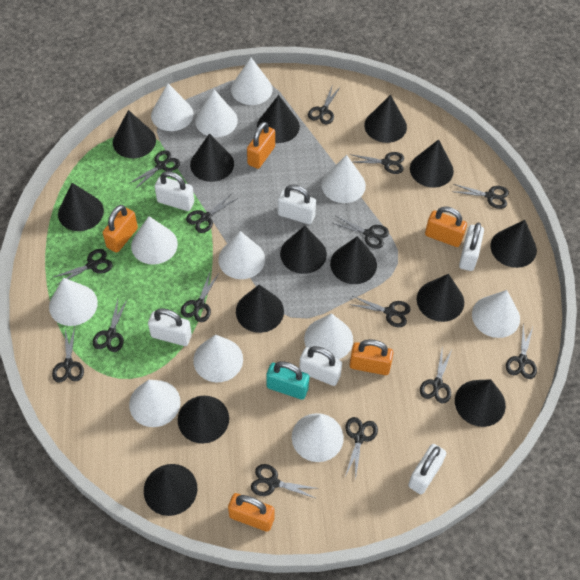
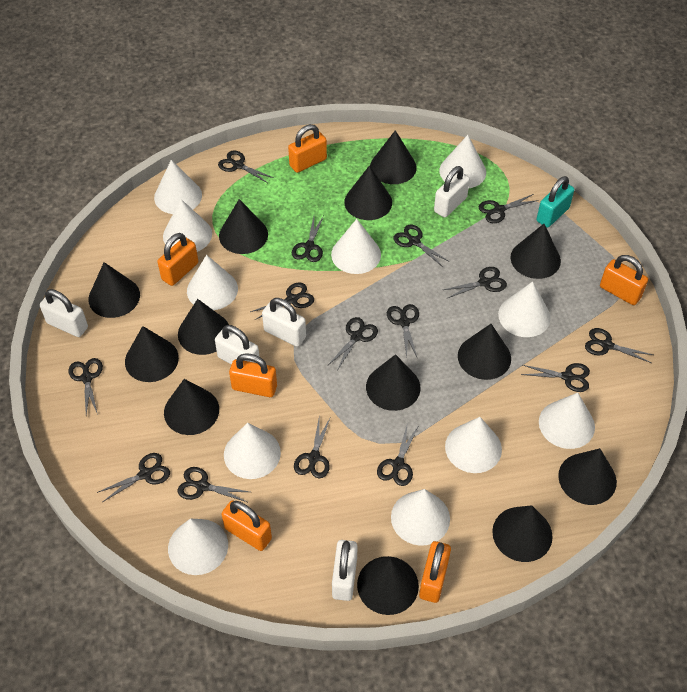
black cone: [58,183,104,231] [113,110,156,158] [144,464,197,516] [178,396,229,443] [190,133,234,182] [236,285,284,333] [257,95,300,143] [280,226,327,274] [330,236,377,284] [364,95,407,143] [410,139,454,187] [417,274,464,322] [455,379,506,427] [491,220,537,268] = 14 -> [88,262,140,318] [125,326,179,382] [164,379,219,435] [178,299,229,355] [219,199,268,254] [344,166,392,220] [357,556,419,615] [366,354,420,411] [370,130,417,184] [458,324,511,380] [492,505,553,562] [511,224,561,279] [558,448,617,505] = 13
orange padlock: [103,205,138,253] [228,493,274,532] [247,122,275,169] [350,339,393,375] [425,207,467,247] = 5 -> [157,233,198,286] [222,500,272,551] [229,353,277,397] [288,124,327,173] [419,541,451,603] [600,255,648,305] = 6
white cone: [49,278,98,326] [129,380,181,427] [131,216,178,265] [151,83,194,131] [193,334,243,382] [195,89,238,137] [218,231,265,279] [231,57,273,105] [292,413,344,462] [304,313,353,359] [321,155,366,203] [472,290,520,338] = 12 -> [154,160,202,214] [163,199,212,252] [168,519,228,575] [187,255,238,310] [224,423,281,479] [331,219,381,274] [391,489,450,546] [439,135,486,188] [445,417,502,473] [498,281,551,337] [539,393,595,449] = 11
white padlock: [148,308,192,346] [155,171,194,211] [278,185,316,224] [299,346,342,386] [408,444,446,494] [459,223,484,271] = 6 -> [40,289,88,337] [215,325,260,365] [262,298,306,347] [332,540,358,601] [434,166,470,218] = 5

